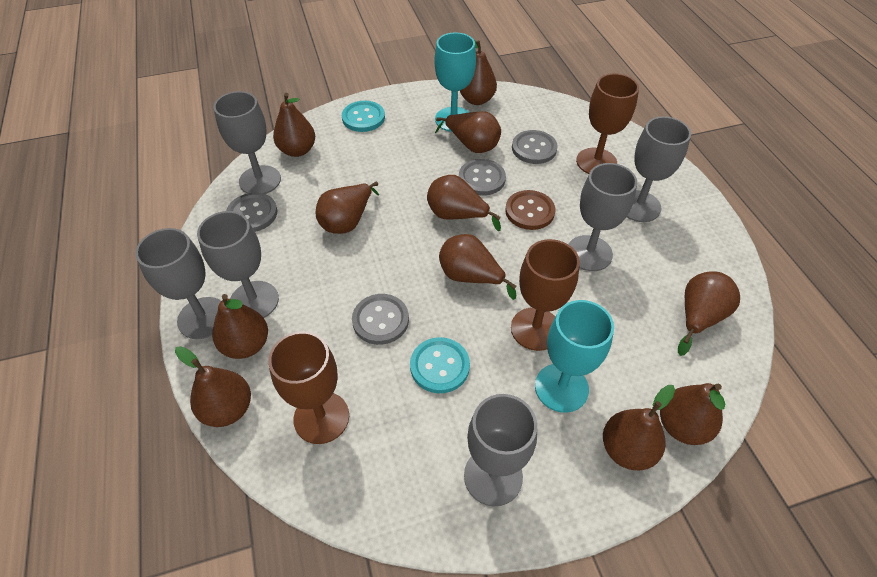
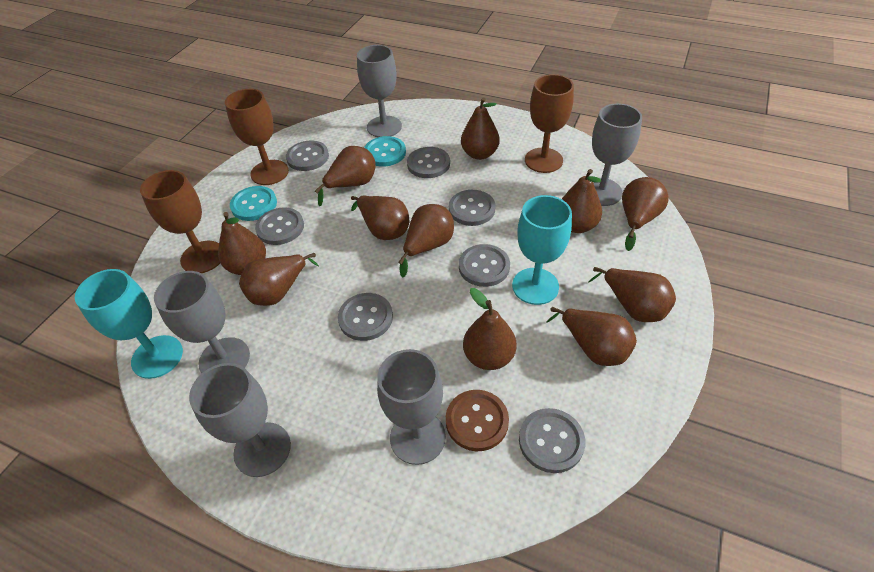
grey button: [226,192,277,232] [352,294,409,345] [459,159,506,196] [512,130,558,164] = 4 -> [255,207,304,245] [286,141,329,171] [338,293,393,341] [407,147,450,178] [449,190,496,226] [459,244,510,287] [519,408,585,473] = 7
grey goblet: [135,228,221,339] [197,211,279,318] [213,91,281,194] [464,394,537,506] [568,163,637,271] [627,116,691,222] = 6 -> [154,271,250,374] [189,363,291,477] [357,45,402,137] [377,349,446,465] [592,103,642,206] = 5

